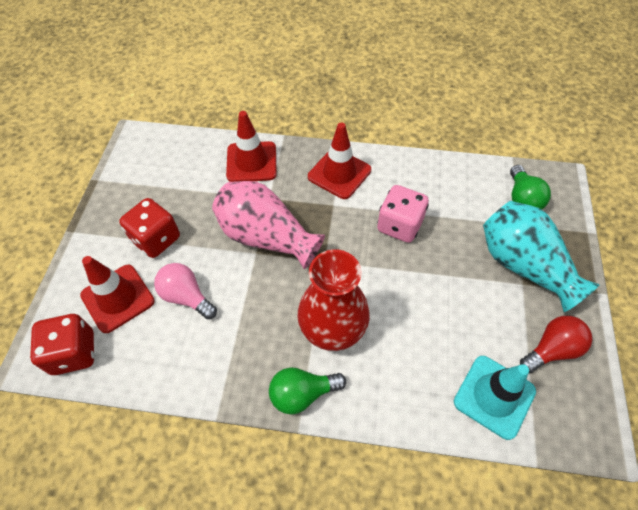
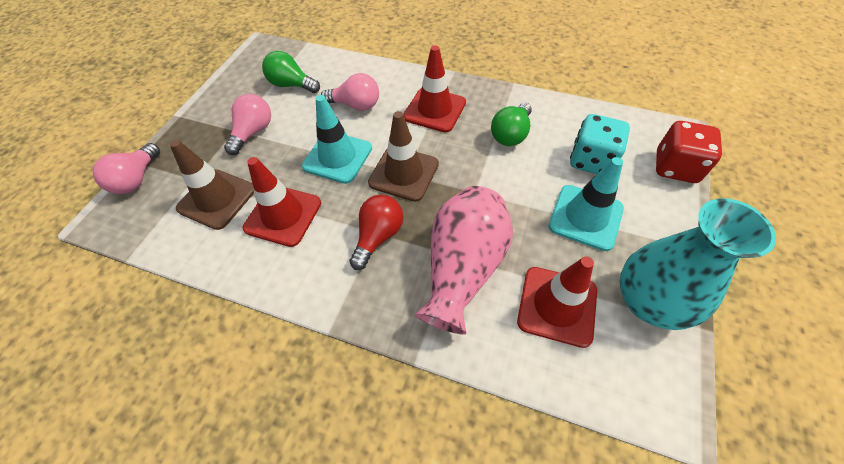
brown traffic cone: none = 0 -> [169,140,254,230] [368,111,439,202] = 2
pink dice: [377,185,429,243] = 1 -> none = 0
pink light bulb: [154,263,217,320] = 1 -> [93,143,160,194] [224,94,271,155] [321,73,379,111] = 3
red dice: [30,314,94,375] [119,198,180,258] = 2 -> [656,121,722,183] = 1
red vase: [297,249,370,351] = 1 -> none = 0
turquoise dice: none = 0 -> [570,114,630,174] = 1
turquoise traffic cone: [454,356,536,440] = 1 -> [302,95,372,184] [548,157,624,251] = 2

